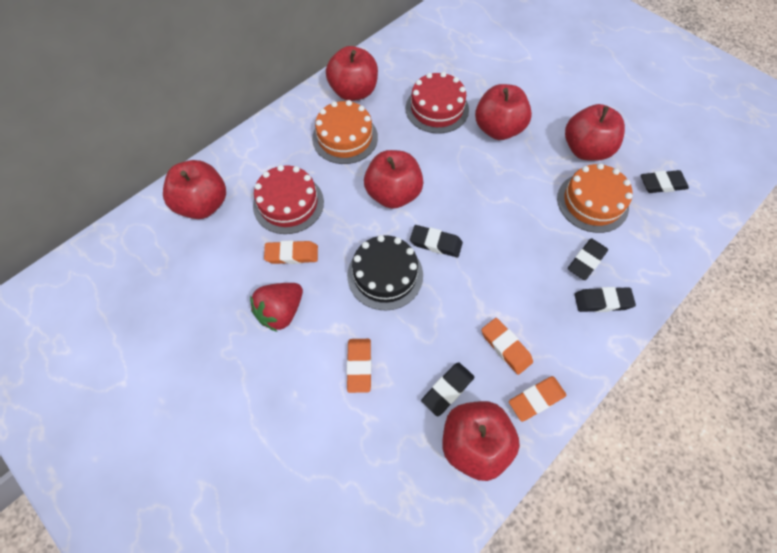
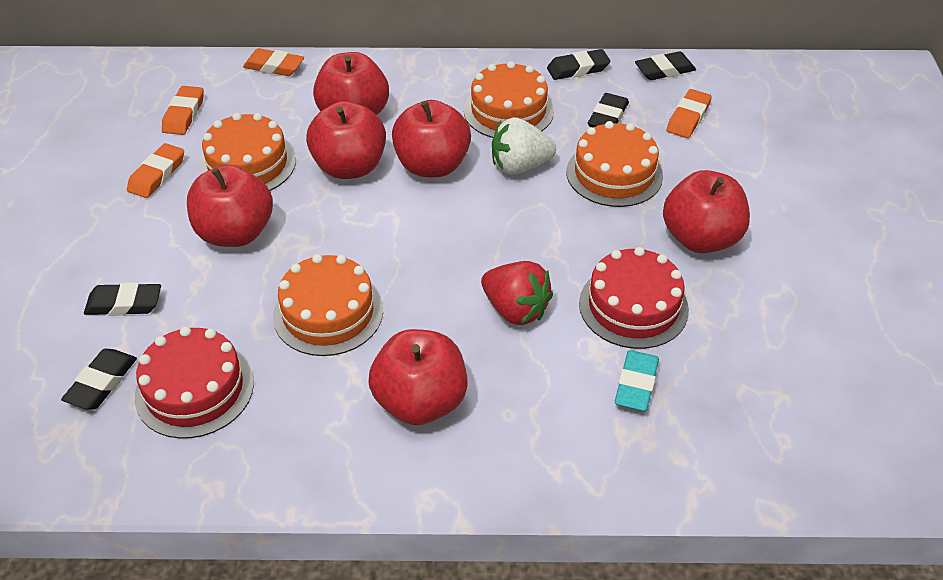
black cake: [347,235,423,310] = 1 -> none = 0
orange cake: [312,100,378,164] [557,163,633,233] = 2 -> [199,113,296,191] [273,254,383,356] [464,61,554,138] [566,121,663,207] = 4
turquoise eraser: none = 0 -> [615,350,659,411] = 1
white strawberry: none = 0 -> [492,117,556,175] = 1

